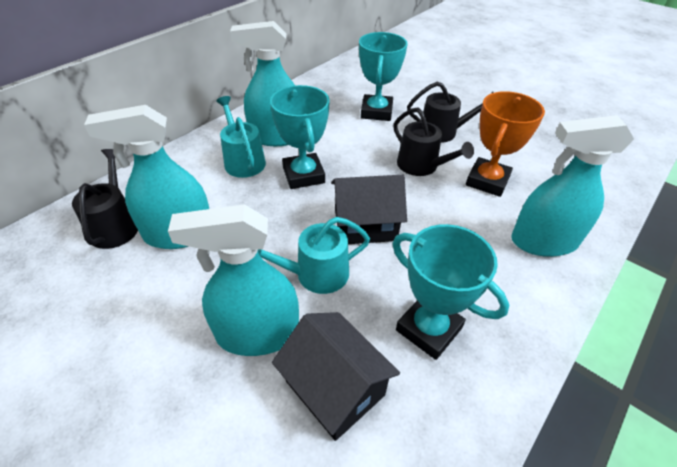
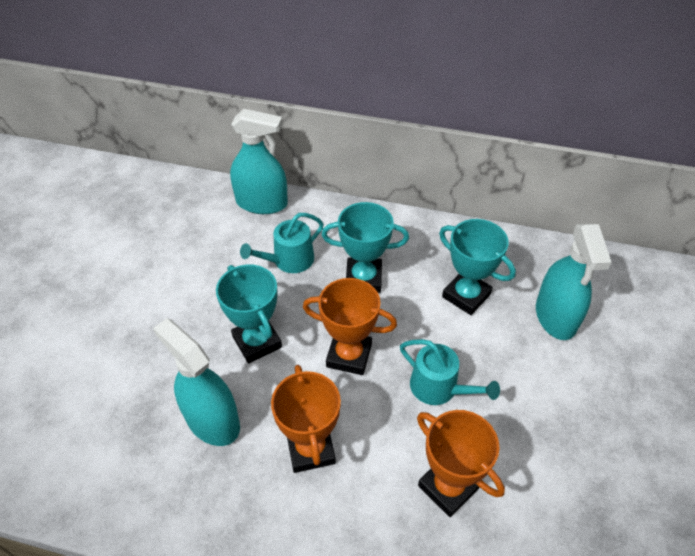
black house: [272,312,400,441] [331,175,407,244] = 2 -> none = 0
black watering can: [72,149,138,249] [393,108,474,176] [407,82,494,143] = 3 -> none = 0
orange trophy: [466,91,545,197] = 1 -> [271,365,341,473] [303,278,397,375] [417,410,505,517] = 3
turquoise spray bottle: [84,105,209,249] [168,204,299,356] [230,21,295,146] [511,115,634,257] = 4 -> [153,318,240,446] [230,109,288,214] [536,224,612,340] = 3

